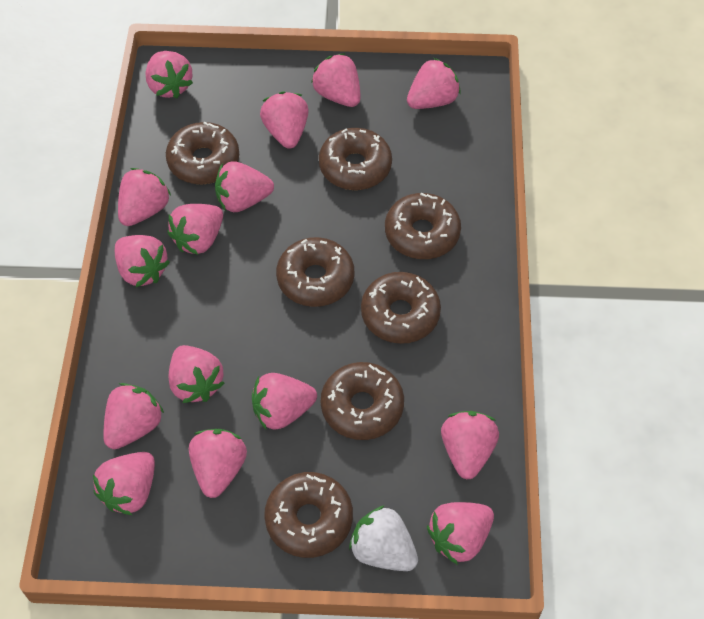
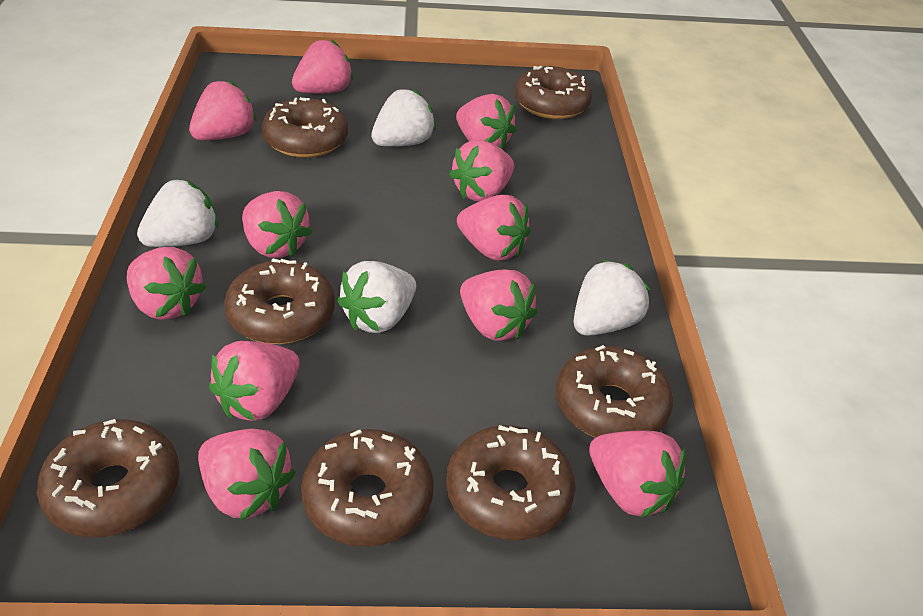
pink strawberry: [93,452,155,515] [103,383,164,449] [115,235,170,287] [118,168,171,226] [145,51,193,99] [168,204,223,255] [169,345,225,403] [189,429,247,498] [215,161,274,212] [252,373,317,430] [260,91,309,149] [311,53,361,107] [407,58,461,109] [427,502,494,565] [441,411,499,479] = 15 -> [127,247,206,320] [189,80,257,140] [198,428,296,520] [209,341,300,421] [242,191,312,258] [292,39,353,93] [449,140,514,201] [456,94,517,149] [457,195,531,261] [460,269,537,341] [589,430,686,518] = 11
white strawberry: [349,505,418,571] = 1 -> [137,179,219,247] [337,261,416,333] [371,89,436,147] [574,260,650,336] = 4

